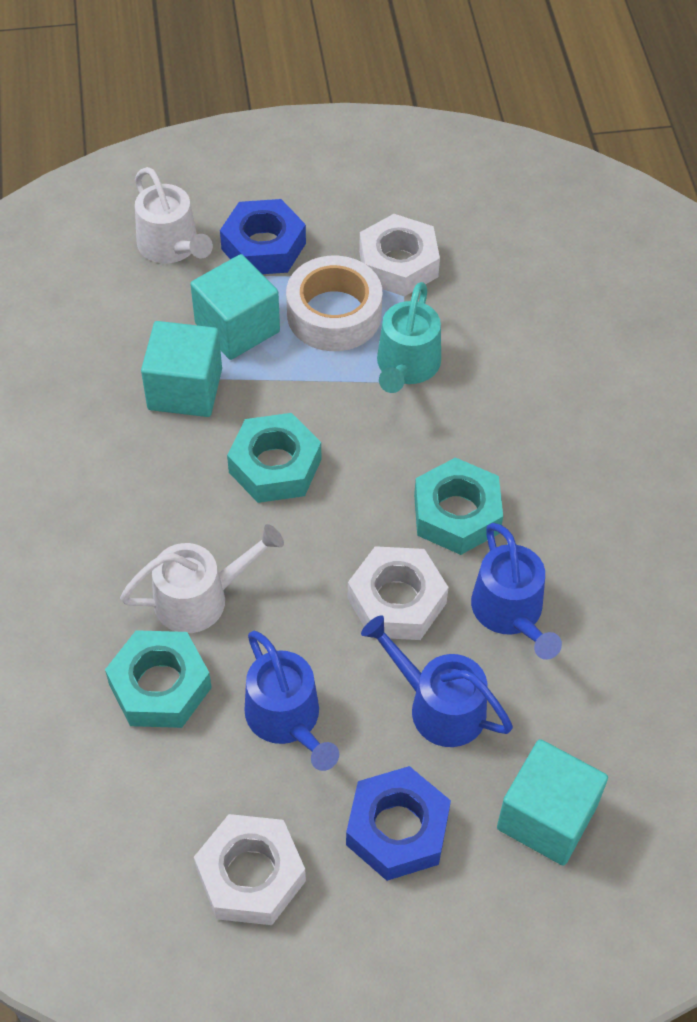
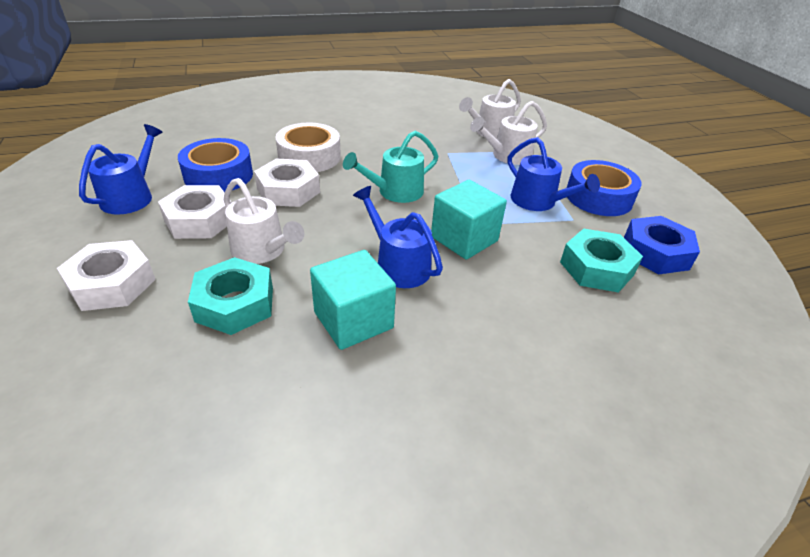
blue nut: [220,199,306,274] [346,766,451,881] = 2 -> [624,216,700,274] = 1
blue tape: none = 0 -> [178,138,253,192] [567,160,642,216] = 2
turquoise cube: [141,321,222,417] [190,254,280,360] [497,739,608,866] = 3 -> [310,250,396,350] [431,180,507,260] = 2
turquoise nut: [105,630,212,728] [227,413,321,503] [414,457,503,555] = 3 -> [188,257,273,335] [560,228,643,293] = 2
white watering can: [120,524,284,633] [135,167,213,263] = 2 -> [224,178,305,264] [459,79,521,139] [470,101,547,165] = 3

